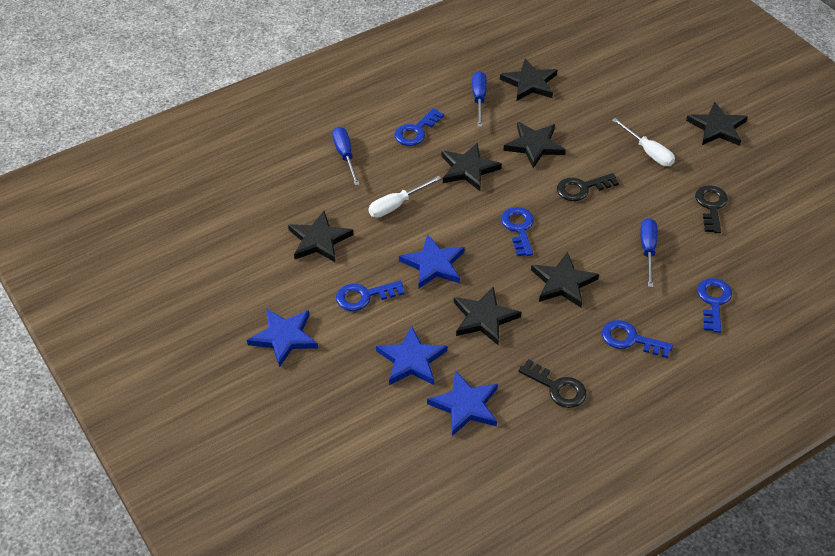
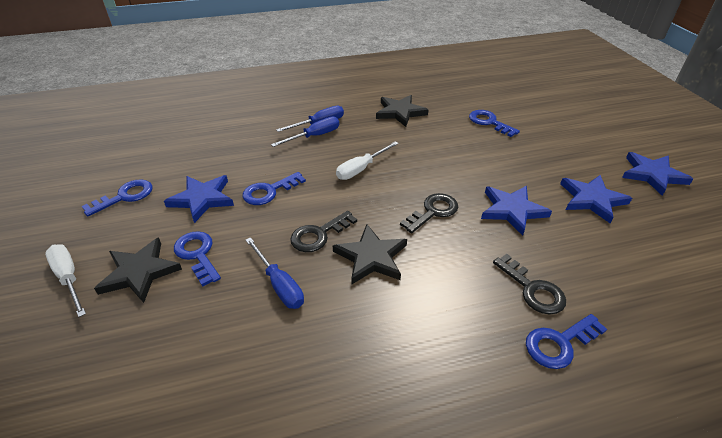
black star: [288,211,353,262] [441,143,502,191] [454,286,521,345] [500,59,557,101] [503,122,566,168] [531,252,599,307] [686,102,748,146] = 7 -> [94,238,182,303] [333,224,407,284] [376,95,428,127] = 3

